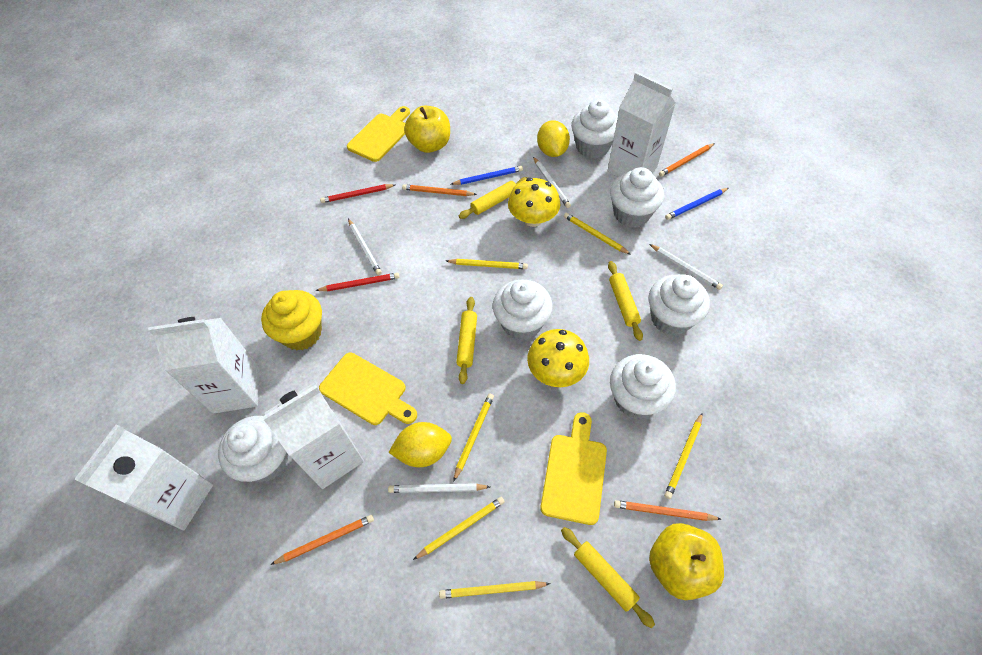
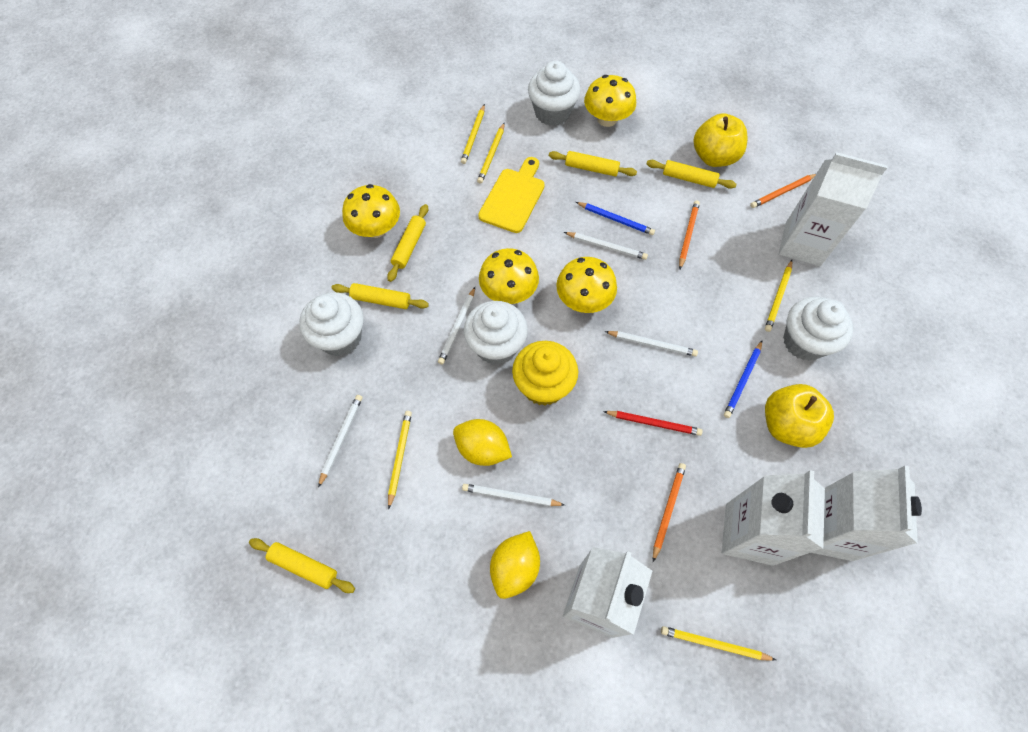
orange pencil: [270,515,374,565] [402,184,477,196] [614,500,721,521] [659,143,715,177] = 4 -> [653,463,686,562] [679,200,700,269] [750,174,816,208] = 3
red pencil: [315,273,400,291] [320,184,395,203] = 2 -> [603,411,703,436] = 1
white cupcake: [218,416,289,482] [493,280,553,340] [571,99,618,159] [610,167,664,228] [610,354,676,419] [649,274,710,336] = 6 -> [299,292,364,356] [464,301,528,365] [528,61,581,126] [783,297,853,361] = 4
white pencil: [348,219,382,275] [388,483,490,493] [533,157,571,208] [649,244,723,290] = 4 -> [318,395,362,488] [438,287,475,365] [462,484,565,506] [564,232,648,260] [605,331,698,356] = 5
yellow cutting board: [319,353,417,425] [347,106,410,162] [540,412,607,525] = 3 -> [478,157,545,233] = 1
yellow mushroom: [508,178,561,227] [527,329,589,387] = 2 -> [342,184,400,238] [479,248,539,304] [556,257,617,313] [584,75,636,127] = 4
yellow pencil: [413,497,505,560] [439,581,551,599] [446,259,528,269] [453,394,494,482] [564,213,631,255] [664,412,703,499] = 6 -> [388,411,412,510] [461,104,485,164] [477,123,505,184] [661,626,776,661] [765,260,792,332] = 5
yellow rolling pin: [456,297,477,384] [459,177,528,219] [561,527,655,628] [608,261,643,341] = 4 -> [249,538,355,593] [332,283,429,309] [387,204,428,282] [549,151,637,176] [647,160,736,189] = 5

